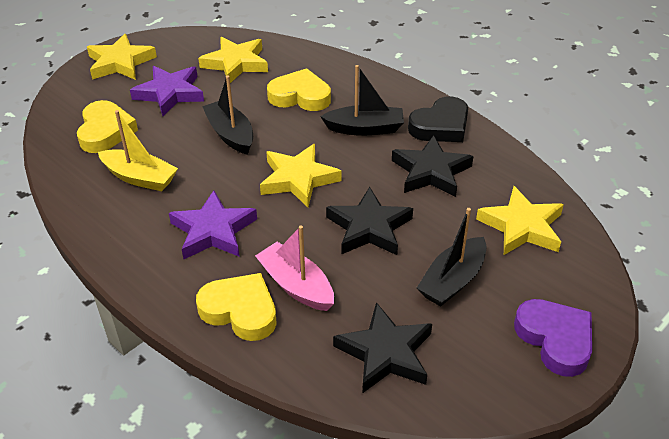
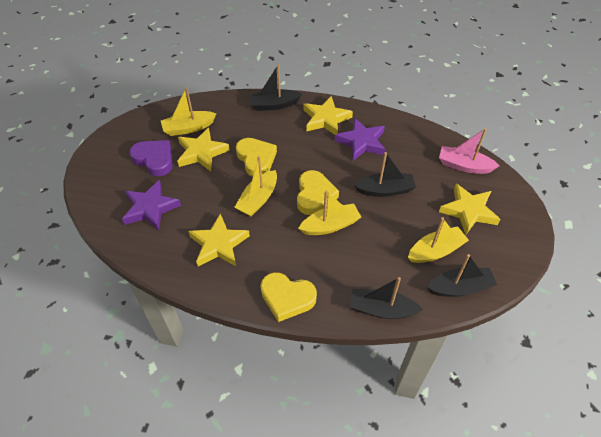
black boat: [202,75,253,155] [320,65,404,136] [417,208,486,307] = 3 -> [249,64,302,111] [350,277,423,319] [354,152,416,197] [427,254,497,297] = 4
black heart: [408,96,468,142] = 1 -> none = 0
black star: [326,187,413,255] [333,302,432,393] [392,135,473,197] = 3 -> none = 0
yellow boat: [98,110,178,191] = 1 -> [161,87,216,136] [234,156,277,216] [298,190,361,235] [408,217,469,263] = 4

